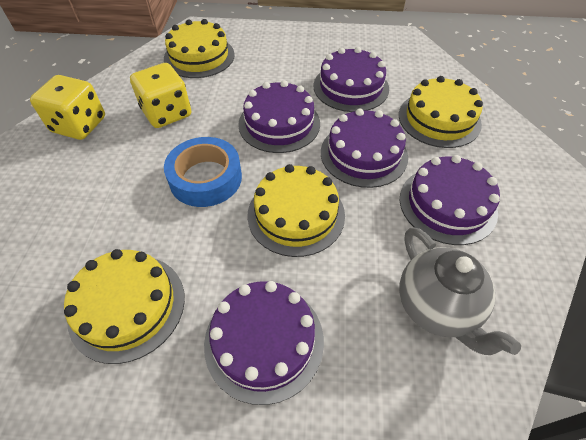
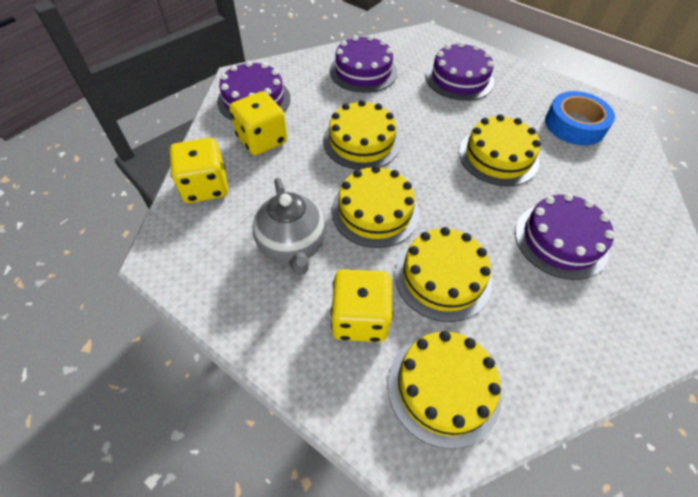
purple cake: [204,281,324,405] [238,80,320,153] [313,47,389,112] [321,108,408,188] [400,155,500,245] = 5 -> [217,61,290,120] [330,35,397,93] [426,42,494,101] [515,193,615,280] = 4
yellow cake: [64,249,185,364] [164,19,235,78] [247,164,345,257] [399,76,483,148] = 4 -> [323,100,401,170] [331,165,419,248] [387,331,502,449] [394,227,492,322] [459,114,541,186] = 5
yellow dice: [30,75,105,140] [130,63,191,128] = 2 -> [169,138,228,203] [229,91,287,155] [331,269,393,342] = 3

